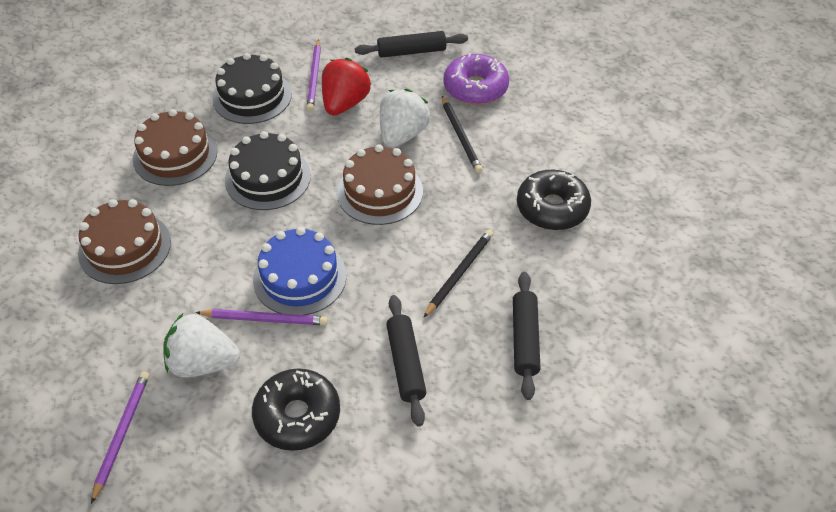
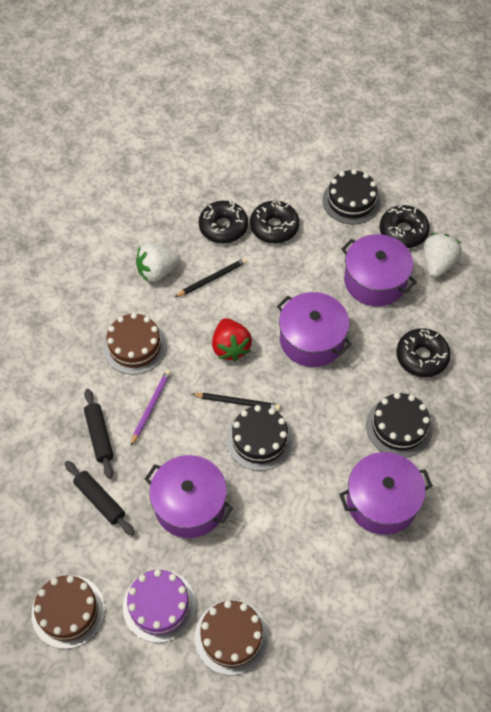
black cake: [212,53,292,124] [225,131,311,210] = 2 -> [226,405,293,471] [323,169,381,225] [366,393,433,457] = 3
black donut: [252,368,340,451] [517,170,591,230] = 2 -> [199,201,248,243] [250,201,299,243] [379,205,430,248] [396,328,451,377] = 4
black rolling pin: [355,31,468,58] [386,295,427,427] [513,272,541,400] = 3 -> [65,461,135,535] [84,389,113,479] = 2
blue cake: [253,227,347,315] = 1 -> none = 0
purple cake: none = 0 -> [123,569,196,643] = 1
purple donut: [443,53,509,105] = 1 -> none = 0
purple pencil: [91,371,149,504] [195,309,328,325] [306,39,321,111] = 3 -> [131,370,171,446] = 1
purple pot: none = 0 -> [145,455,233,538] [277,292,352,367] [339,452,433,535] [341,234,417,306] = 4

